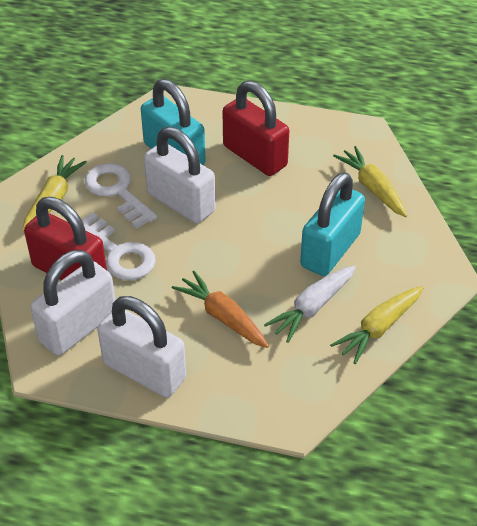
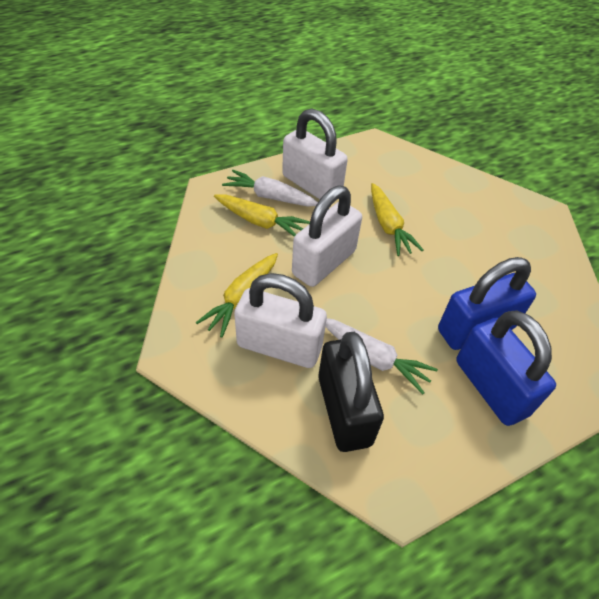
black padlock: none = 0 -> [318,332,384,452] = 1
blue padlock: none = 0 -> [438,257,536,350] [456,310,556,426] = 2
orange carrot: [172,271,269,348] = 1 -> none = 0
red padlock: [24,197,107,280] [223,81,289,176] = 2 -> none = 0
turquoise padlock: [141,79,206,165] [300,172,365,276] = 2 -> none = 0
white carrot: [264,265,356,343] = 1 -> [222,170,318,206] [326,318,438,394] = 2
white key: [82,212,156,280] [85,163,157,229] = 2 -> none = 0

